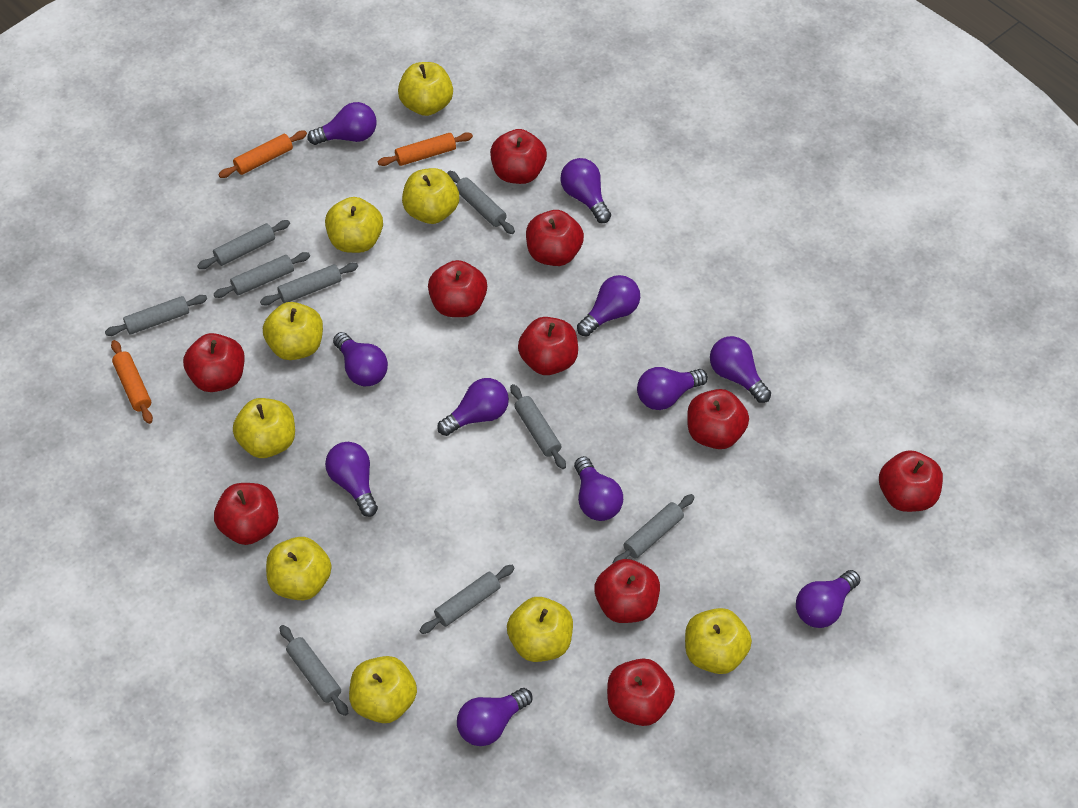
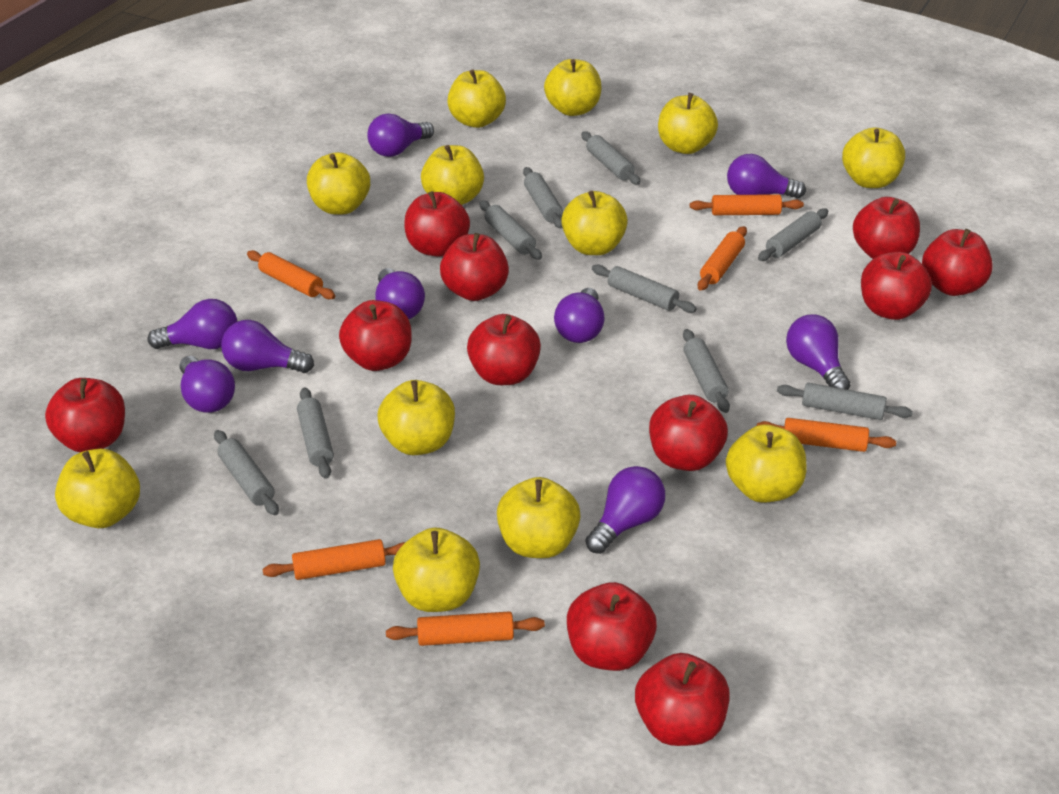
orange rolling pin: [111,340,153,424] [218,131,307,178] [378,132,473,166] = 3 -> [247,250,335,299] [263,539,405,580] [386,611,545,646] [690,194,804,215] [698,226,747,291] [757,418,896,452] = 6
purple light bulb: [308,102,377,145] [325,442,378,517] [333,332,388,386] [437,378,509,436] [457,688,532,746] [560,158,611,223] [574,456,623,521] [577,275,640,337] [637,367,708,410] [710,336,771,403] [796,570,860,628] = 11 -> [147,299,237,349] [180,356,235,413] [221,320,314,373] [367,113,434,157] [375,268,425,319] [554,288,605,343] [585,466,665,554] [727,154,806,199] [786,314,850,390] = 9
red apple: [183,333,245,392] [214,483,279,545] [428,260,487,317] [490,129,547,184] [518,317,578,375] [526,210,584,266] [595,559,660,623] [607,658,675,726] [687,389,749,449] [879,450,943,512] = 10 -> [45,378,125,452] [339,300,411,371] [404,191,470,257] [440,233,509,301] [467,314,541,385] [567,582,657,671] [635,653,730,746] [649,395,728,471] [853,197,920,259] [861,252,932,320] [922,229,993,296] = 11
yellow apple: [233,398,295,458] [263,302,323,360] [266,537,331,600] [325,197,383,253] [349,656,417,723] [398,62,453,116] [402,168,459,224] [507,597,573,662] [685,608,752,674] = 9 -> [55,449,140,528] [307,152,370,214] [377,380,455,455] [393,527,480,612] [421,145,484,205] [447,69,506,128] [497,477,581,558] [544,59,601,116] [561,191,628,255] [658,93,718,154] [726,425,806,503] [842,127,905,188] = 12

